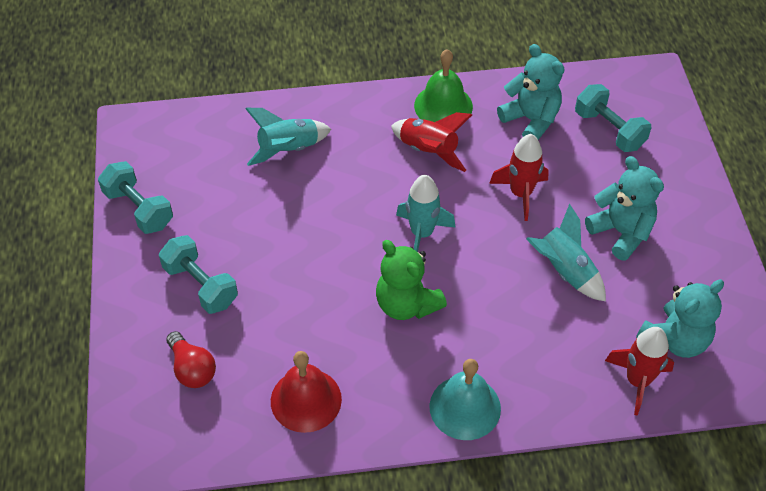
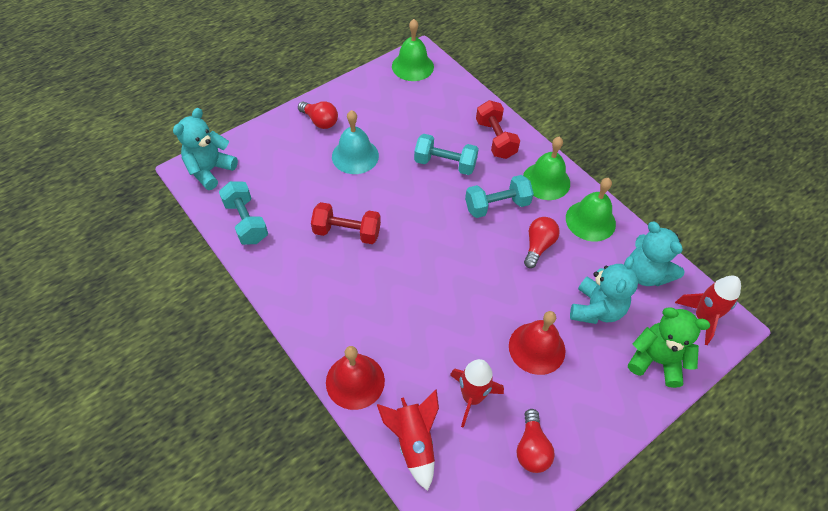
green bell: [414,49,473,122] = 1 -> [392,19,434,81] [523,137,570,200] [566,178,616,242] = 3
red bell: [271,351,342,433] = 1 -> [326,346,385,410] [509,311,566,375] = 2
red dumbbell: none = 0 -> [311,202,381,244] [476,100,520,159] = 2
red light bulb: [166,331,216,388] = 1 -> [298,101,338,129] [517,409,555,473] [524,217,560,268] = 3
turquoise rocket: [245,108,331,166] [396,175,456,252] [526,204,606,301] = 3 -> none = 0

